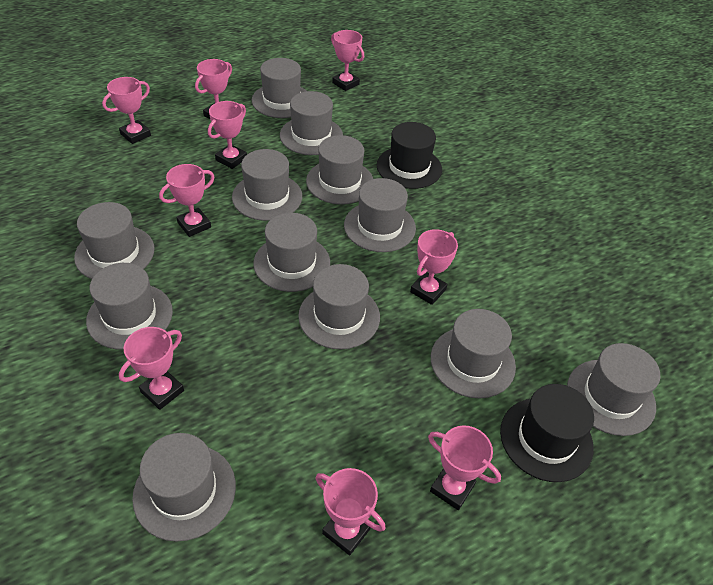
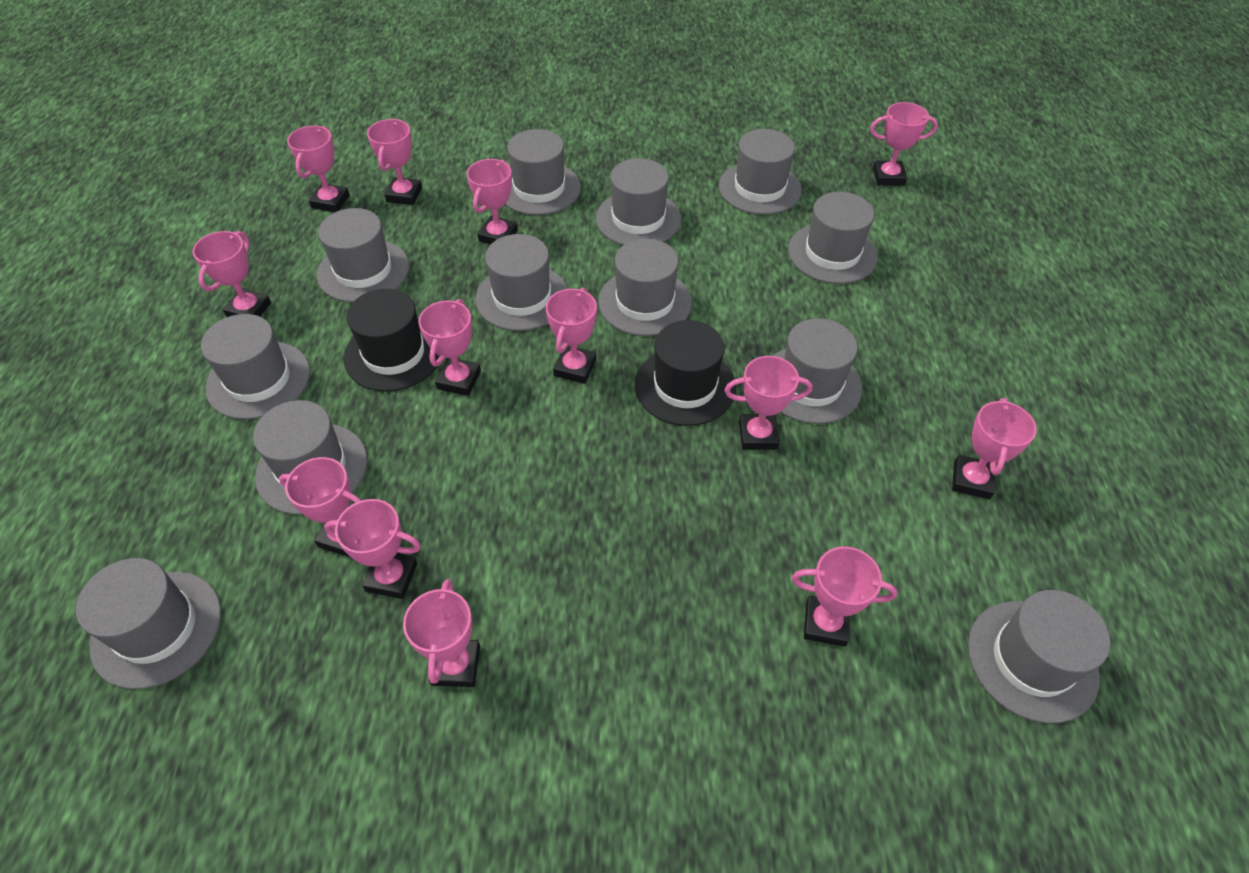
pink trophy: [102,77,151,144] [119,327,184,410] [159,164,215,237] [195,59,232,119] [208,101,247,169] [315,468,385,555] [331,30,364,91] [410,229,458,305] [428,425,501,510] = 9 -> [192,231,271,317] [279,457,362,558] [287,126,350,212] [324,499,421,599] [367,119,422,205] [403,579,480,687] [418,299,481,396] [467,159,518,245] [546,288,597,384] [724,356,812,450] [792,546,897,647] [870,102,938,186] [952,398,1037,499] = 13

